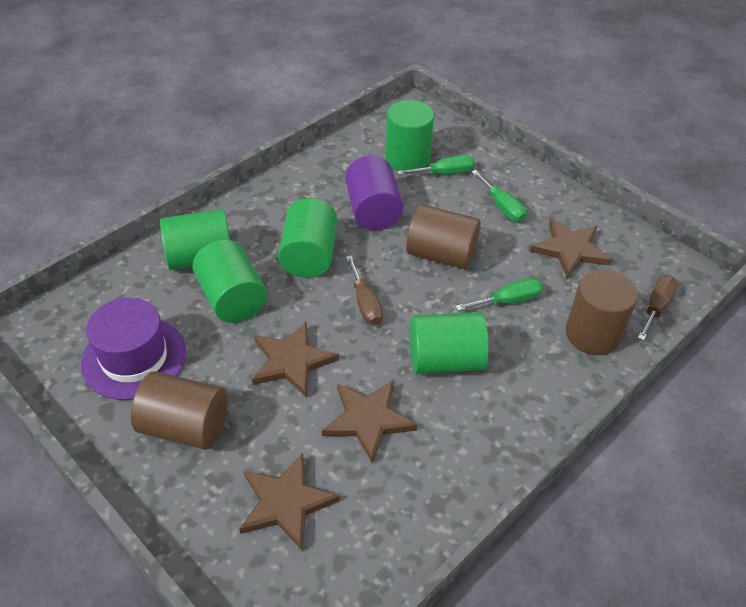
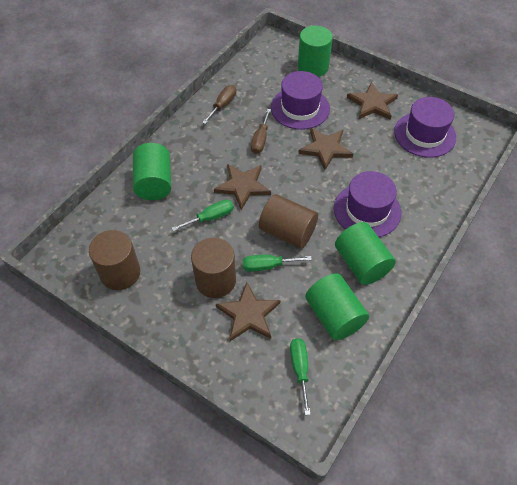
green cylinder: [160,209,230,270] [192,240,267,323] [278,198,337,278] [385,100,434,171] [410,312,489,374] = 5 -> [133,143,171,200] [298,26,333,77] [305,273,369,340] [335,222,396,285] = 4
purple cylinder: [345,155,404,230] = 1 -> none = 0
purple hat: [81,298,186,400] = 1 -> [271,71,330,130] [334,171,401,237] [394,97,456,158] = 3

